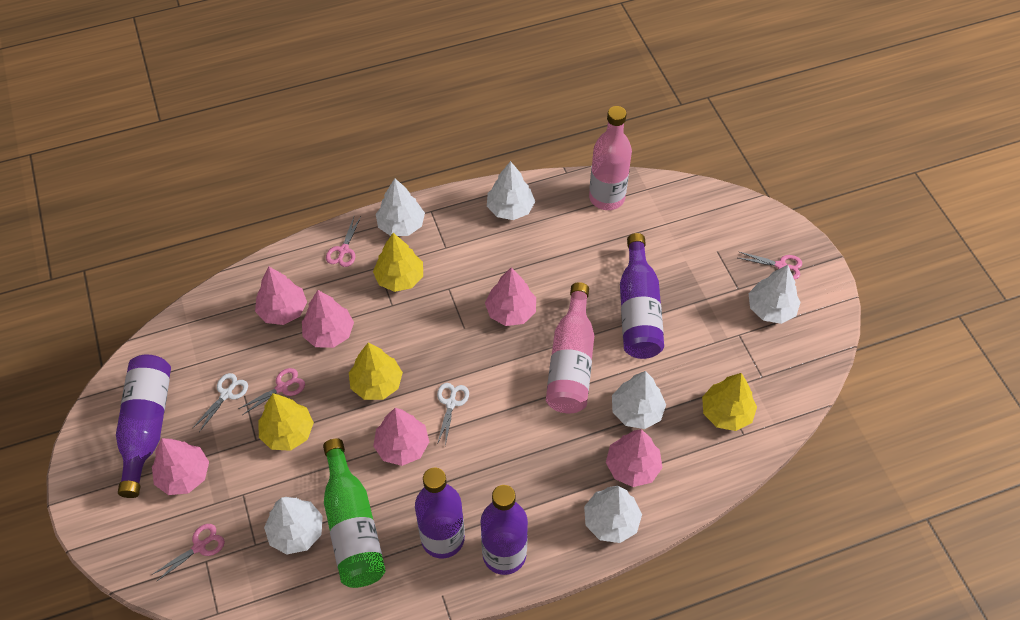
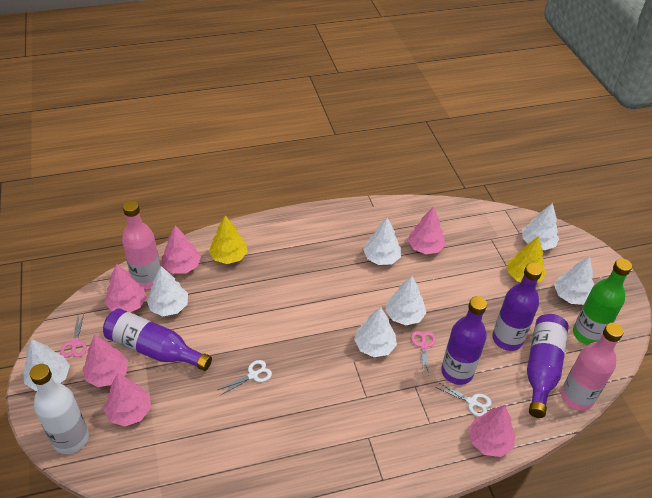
pink scissors: [152,524,225,581] [238,368,305,415] [326,217,361,267] [738,252,802,280] = 4 -> [60,314,87,358] [411,331,436,374] = 2
white bottle: none = 0 -> [30,364,89,454] = 1
white tree: [264,497,323,555] [376,178,425,236] [487,161,535,220] [584,486,642,543] [612,371,666,429] [749,265,801,324] = 6 -> [23,339,70,391] [147,266,188,316] [354,307,397,357] [363,218,401,265] [385,276,426,325] [522,203,559,250] [554,256,594,305] = 7
yellow tree: [259,393,314,451] [349,343,403,400] [373,233,423,292] [702,373,757,431] = 4 -> [209,216,248,264] [507,236,546,283] = 2

